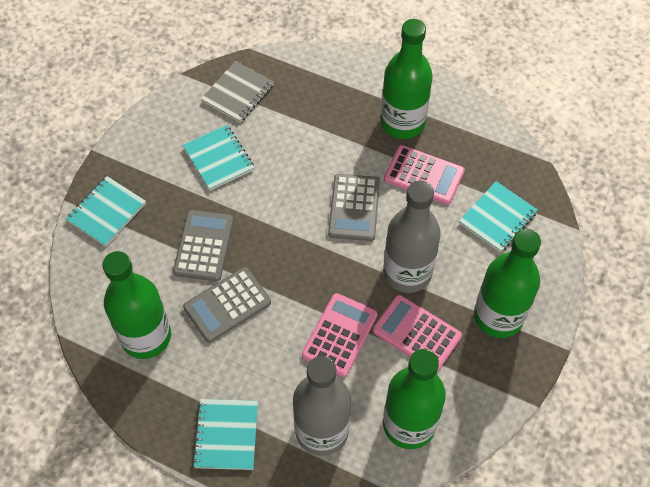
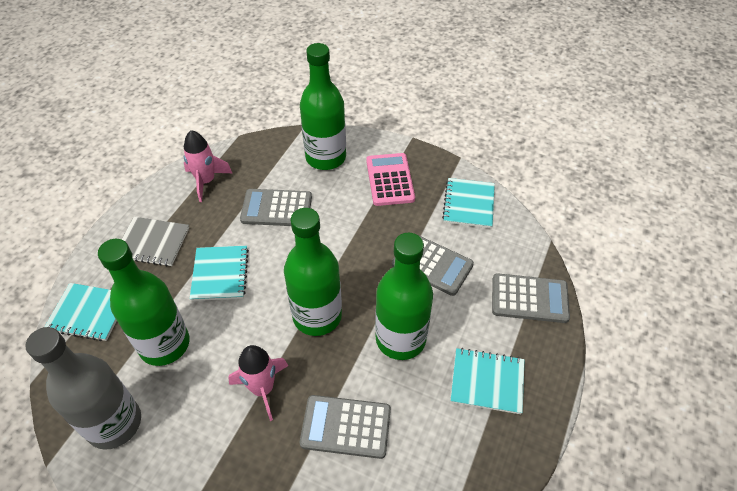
grey bottle: [293,356,351,456] [383,181,441,293] = 2 -> [26,327,141,450] = 1
grey calculator: [173,210,233,281] [183,267,271,342] [328,174,380,241] = 3 -> [240,189,312,226] [300,395,391,459] [392,235,474,296] [492,273,570,323] = 4
pink calculator: [302,293,378,377] [373,295,462,372] [384,145,465,205] = 3 -> [366,153,415,206] = 1
pink rocket: none = 0 -> [183,130,232,202] [228,345,288,421] = 2

